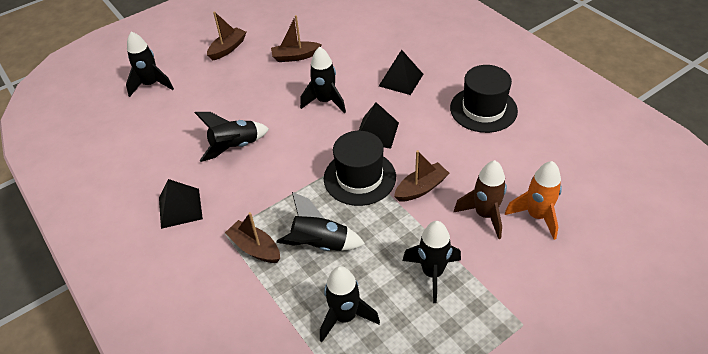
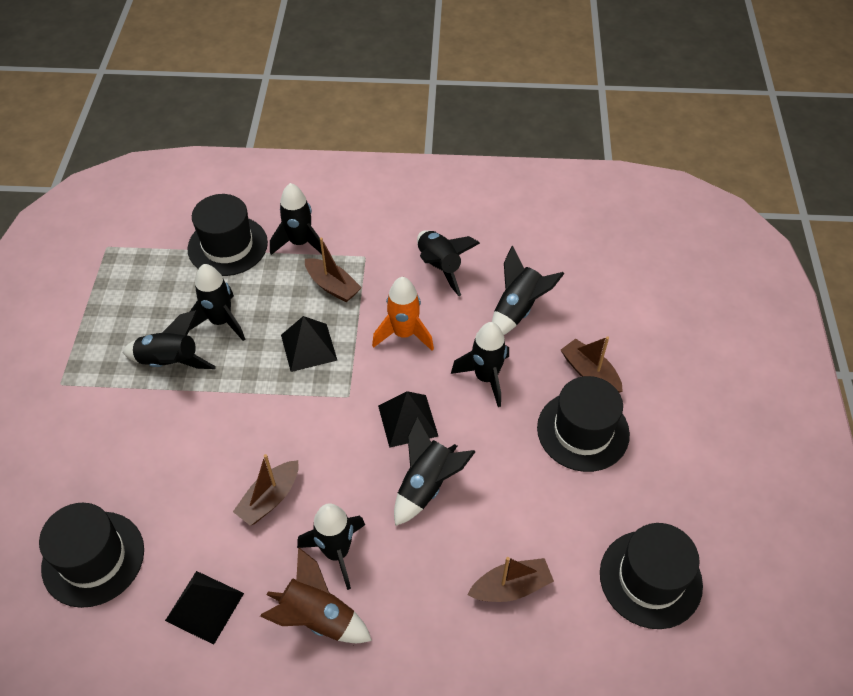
black hat: [324,131,396,206] [450,65,518,133] = 2 -> [39,503,144,608] [187,194,268,276] [537,376,630,472] [600,523,703,629] = 4
black rocket: [126,31,174,97] [195,112,269,162] [276,192,365,251] [300,47,346,113] [320,266,380,342] [402,221,461,303] = 6 -> [123,310,216,369] [189,264,245,341] [270,183,322,255] [297,504,365,590] [394,417,476,526] [417,230,480,296] [451,322,509,407] [492,246,565,335] = 8

